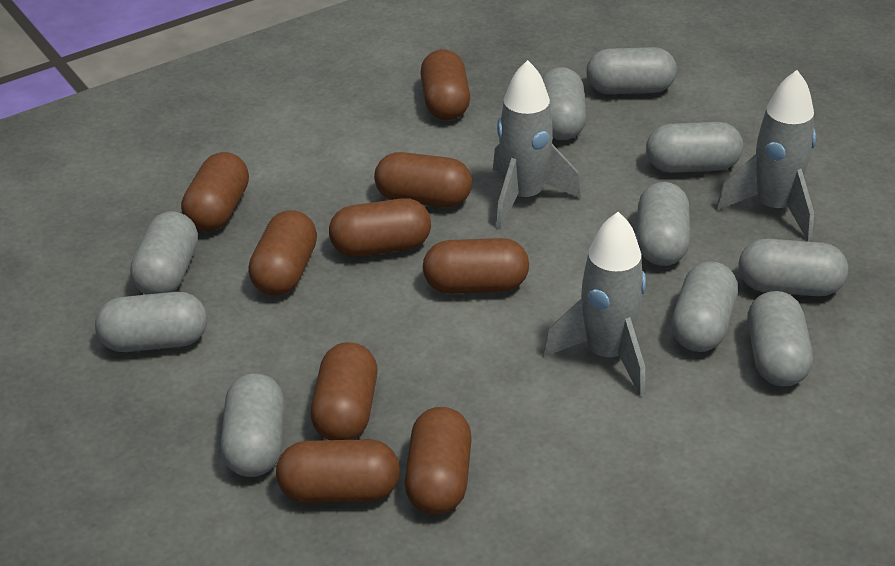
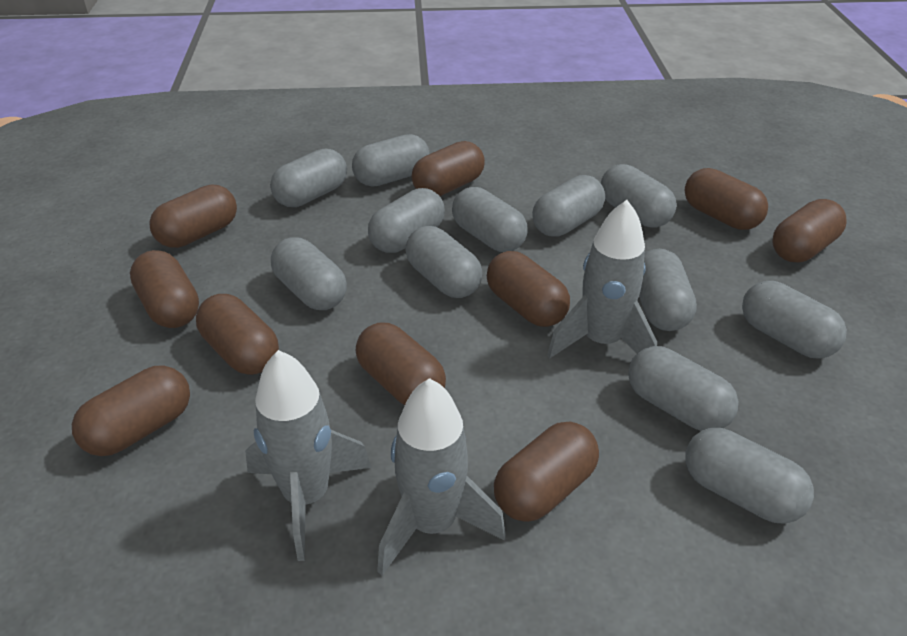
brown capsule: [181,152,249,232] [248,210,317,296] [276,439,400,503] [311,342,378,440] [329,198,431,257] [374,152,472,207] [405,407,472,515] [420,49,470,120] [423,238,529,294] = 9 -> [72,365,190,456] [130,250,199,328] [149,184,237,248] [196,294,279,375] [356,322,446,405] [411,141,485,196] [487,251,570,327] [494,421,599,522] [684,168,768,230] [772,199,847,263] = 10
grey capsule: [95,292,207,352] [130,211,198,295] [221,373,284,477] [542,67,587,140] [586,47,677,94] [637,182,690,266] [646,122,743,173] [671,261,738,352] [738,239,848,296] [747,291,813,387] = 10 -> [270,148,347,207] [271,237,347,310] [352,134,429,186] [368,188,445,253] [405,226,482,298] [452,187,527,252] [532,175,605,237] [601,164,676,228] [628,346,738,431] [639,249,697,331] [685,428,814,524] [742,281,847,359] = 12

